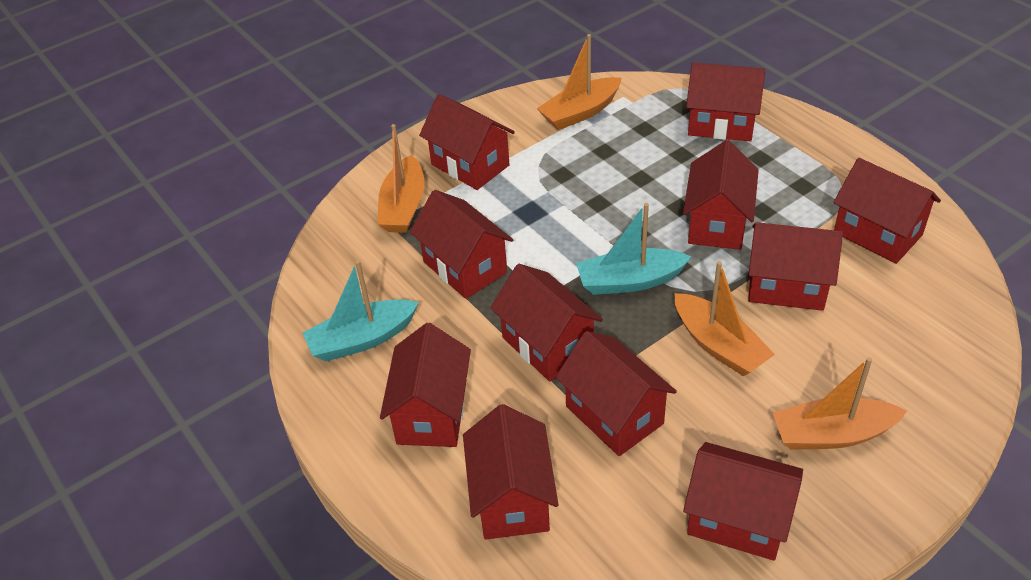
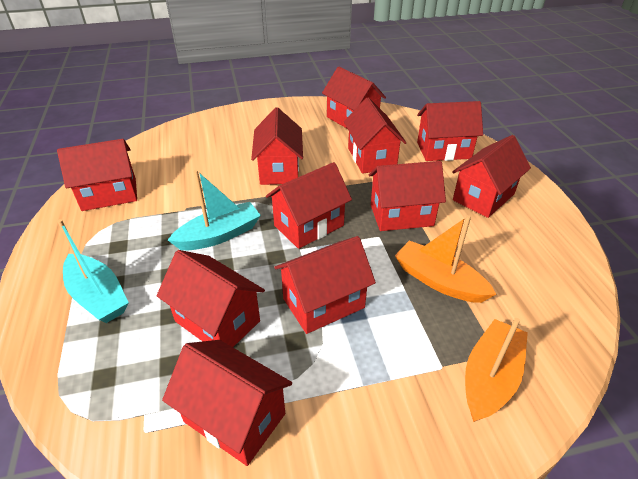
orange boat: [378,124,425,233] [537,34,622,130] [675,261,775,376] [772,357,907,450] = 4 -> [395,215,496,303] [465,318,528,422] = 2

